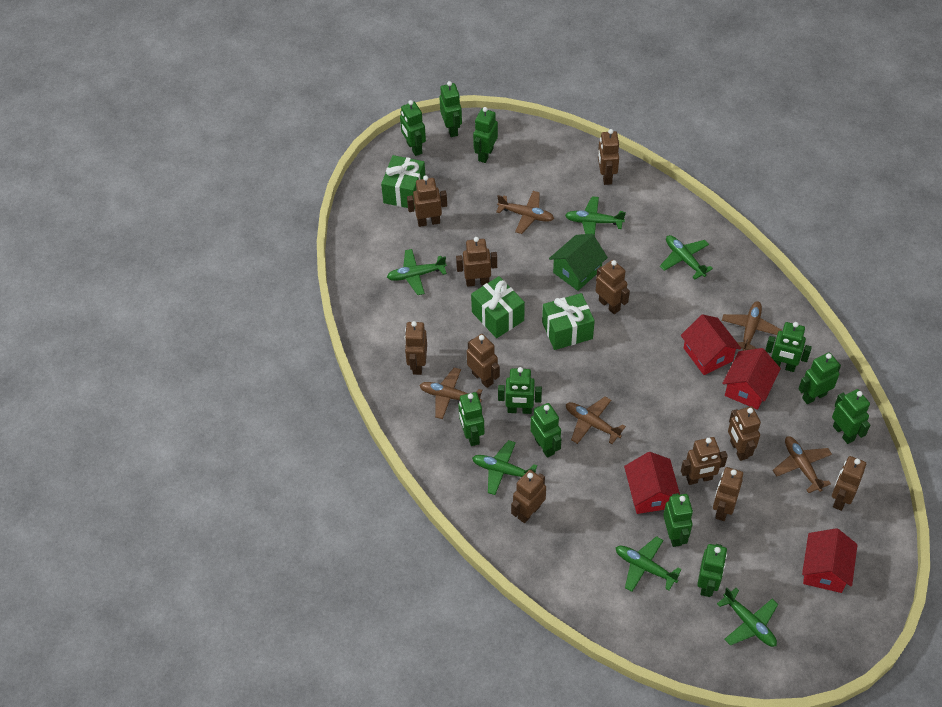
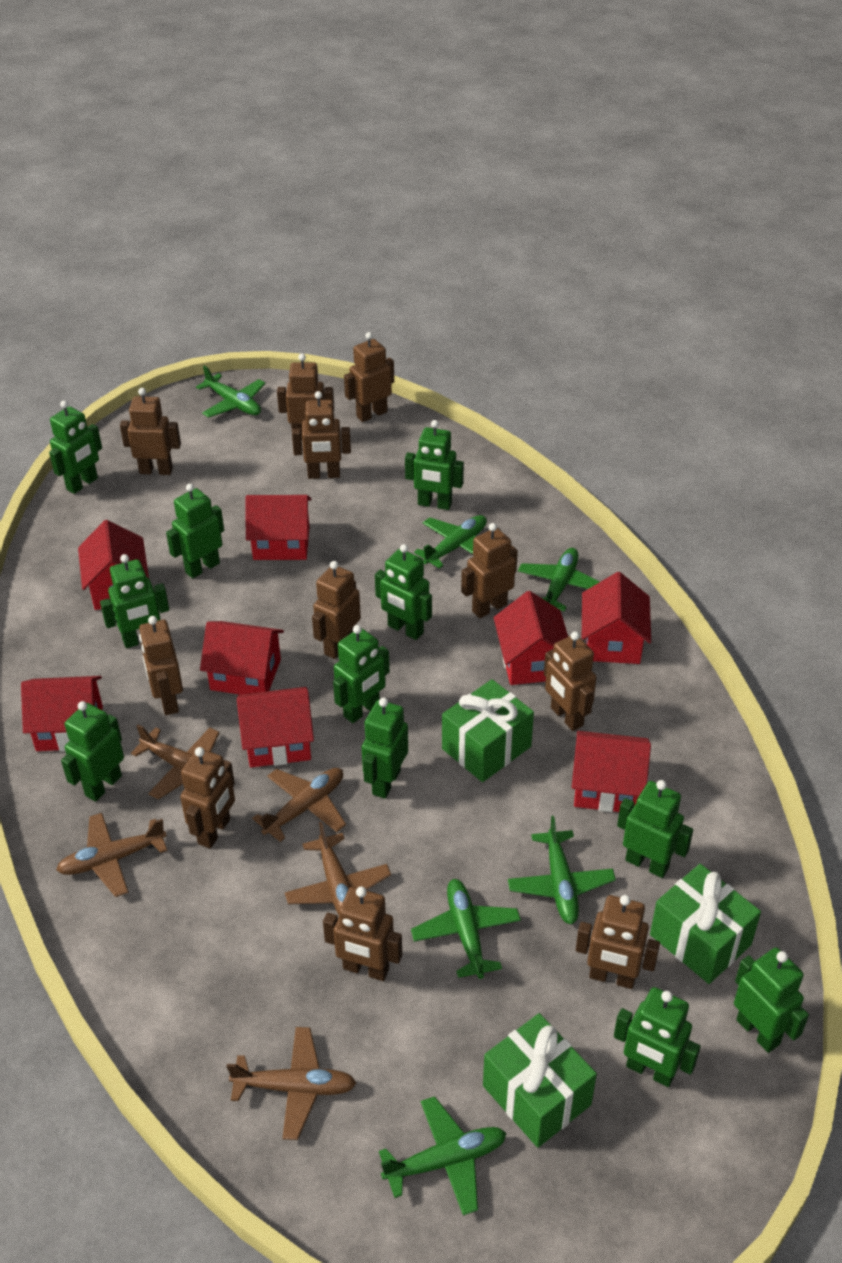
green house: [549,234,608,291] = 1 -> none = 0
red house: [624,452,680,514] [681,314,741,375] [722,348,781,410] [802,528,858,593] = 4 -> [21,676,103,751] [78,520,149,610] [200,621,284,695] [237,687,314,767] [246,495,311,560] [494,591,568,685] [572,731,651,812] [582,572,651,664] = 8

